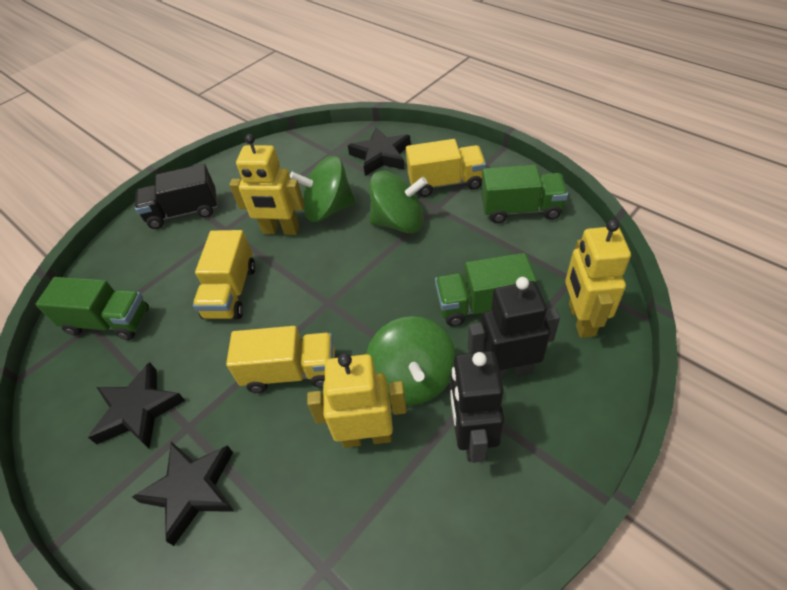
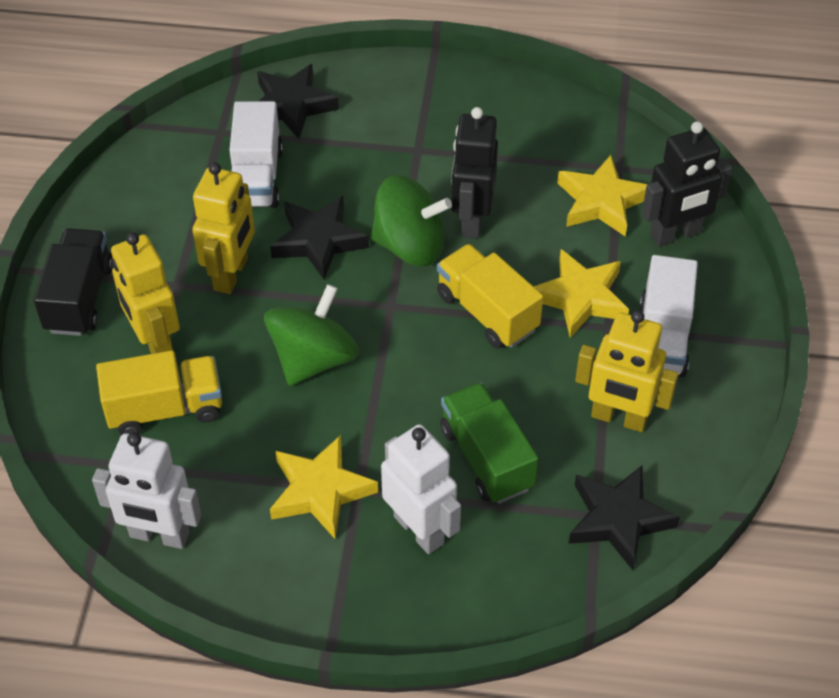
green spinning top: [290,156,355,222] [366,316,456,405] [369,171,428,233] = 3 -> [264,284,359,386] [370,175,452,266] = 2
green truck: [36,277,149,340] [435,253,537,326] [481,165,568,223] = 3 -> [440,382,539,504] = 1
white robot: none = 0 -> [92,432,201,549] [381,424,461,554] = 2
white truck: none = 0 -> [229,101,283,208] [640,255,698,377] = 2
yellow star: none = 0 -> [270,435,378,539] [534,249,629,338] [557,155,647,236] = 3
yellow truck: [193,230,256,319] [226,326,335,393] [406,139,486,197] = 3 -> [96,350,222,435] [437,244,543,349] = 2

